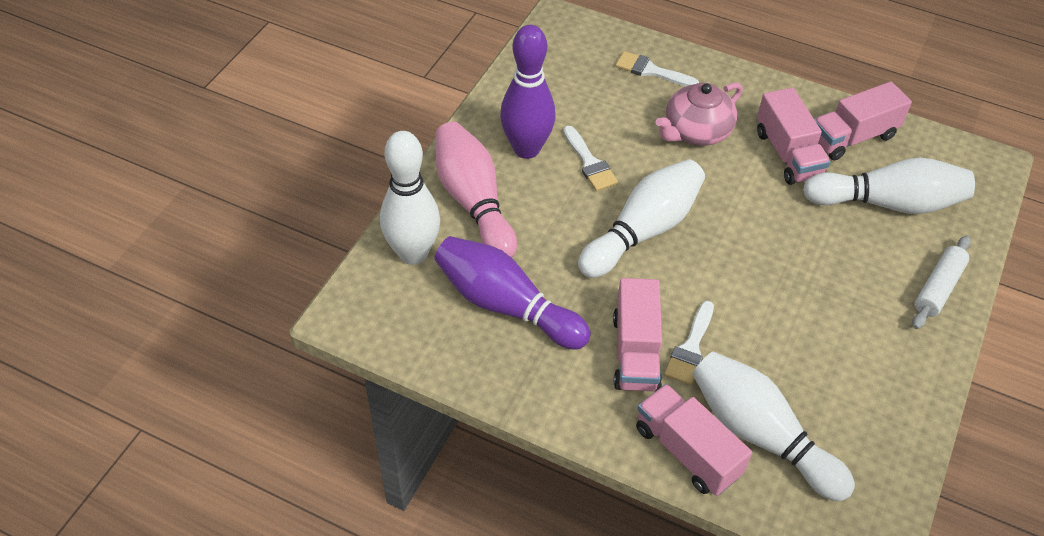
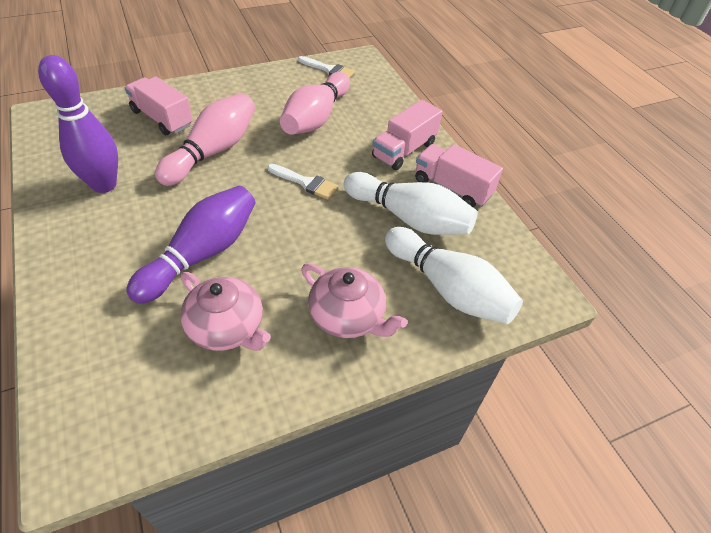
pink bowling pin: [435,122,517,258] = 1 -> [155,93,255,186] [280,72,350,135] = 2
pink teapot: [656,83,743,146] = 1 -> [180,272,271,351] [301,263,407,338] = 2
pink truck: [613,278,662,391] [636,384,752,496] [757,88,831,185] [814,81,912,160] = 4 -> [125,76,193,135] [372,100,442,170] [415,144,503,207] = 3
white bowling pin: [380,131,440,265] [578,159,705,278] [692,351,855,501] [803,158,975,214] = 4 -> [344,172,477,235] [385,227,523,324] = 2
white brush: [563,126,618,191] [615,51,699,86] [664,301,714,385] = 3 -> [268,164,338,200] [298,56,355,78] = 2
white rolling pin: [912,235,971,329] = 1 -> none = 0

